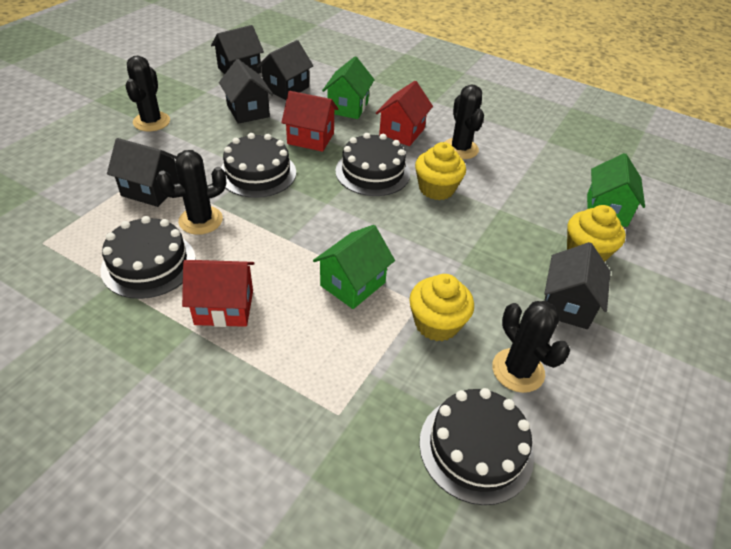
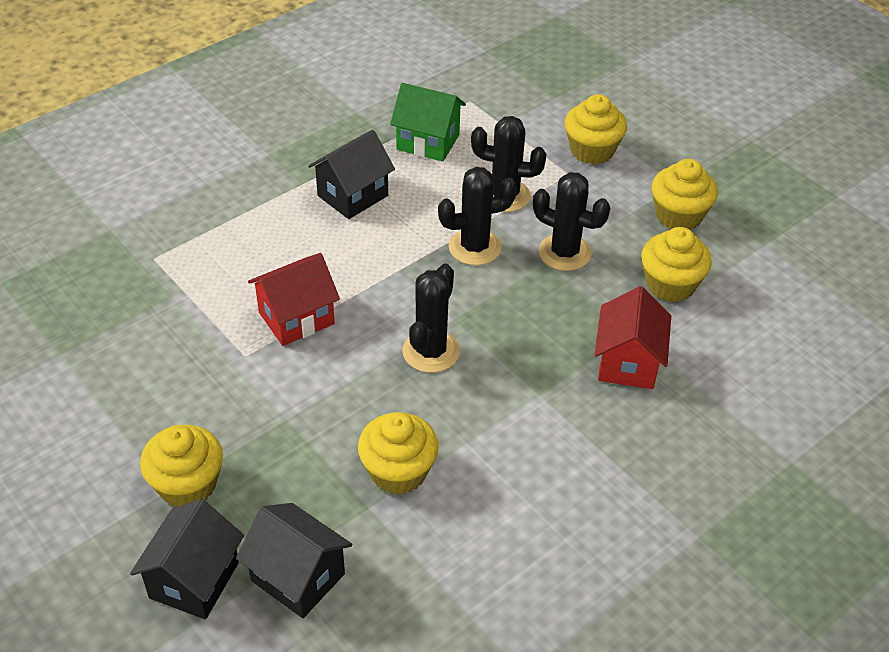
black cake: [100,216,196,299] [221,133,296,198] [335,133,410,196] [419,388,534,505] = 4 -> none = 0
black house: [107,138,179,207] [211,25,264,74] [219,59,273,124] [257,40,313,100] [544,242,611,329] = 5 -> [130,499,244,619] [236,503,352,618] [308,130,395,219] = 3
green house: [313,225,395,309] [322,57,375,119] [587,153,645,227] = 3 -> [390,83,466,162] = 1
red house: [182,260,255,327] [281,91,338,152] [376,81,433,146] = 3 -> [248,253,340,346] [595,286,671,389] = 2
yellow cupcake: [409,274,474,341] [415,142,466,200] [567,205,626,262] = 3 -> [140,425,223,507] [358,412,439,495] [565,94,627,164] [641,227,712,302] [652,159,718,230] = 5

